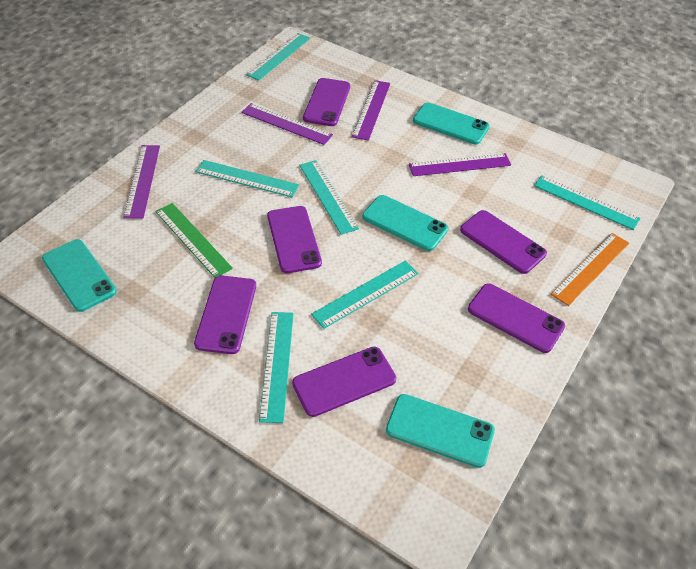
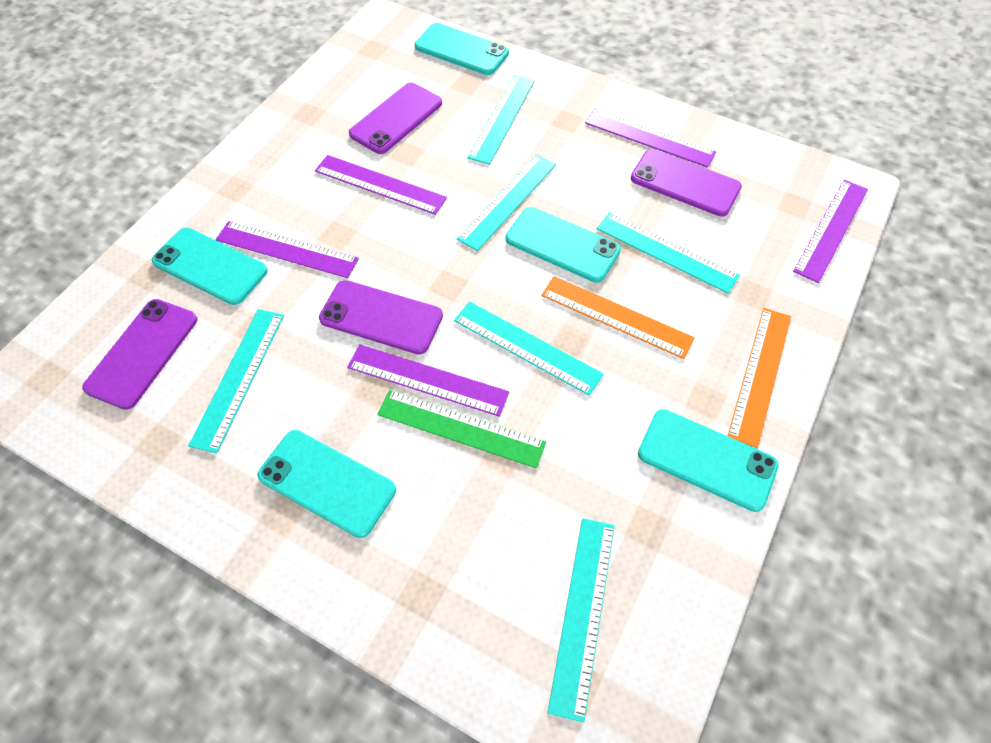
orange ruler: [551,233,629,306] = 1 -> [541,276,695,359] [728,308,791,448] = 2
purple phone: [194,275,256,354] [267,206,322,273] [292,347,396,417] [303,78,350,126] [460,210,547,274] [468,283,565,353] = 6 -> [82,299,197,410] [319,280,443,354] [349,83,442,154] [631,149,742,217] = 4
purple ruler: [123,145,160,219] [241,103,333,145] [352,80,390,141] [409,153,511,176] = 4 -> [216,221,359,278] [315,155,447,215] [347,344,509,417] [585,109,716,168] [793,180,868,283] = 5
turquoise phone: [42,239,117,312] [362,195,449,251] [386,394,495,468] [413,103,490,145] = 4 -> [152,227,268,305] [258,430,396,538] [415,23,509,75] [506,207,621,283] [638,409,779,512] = 5

